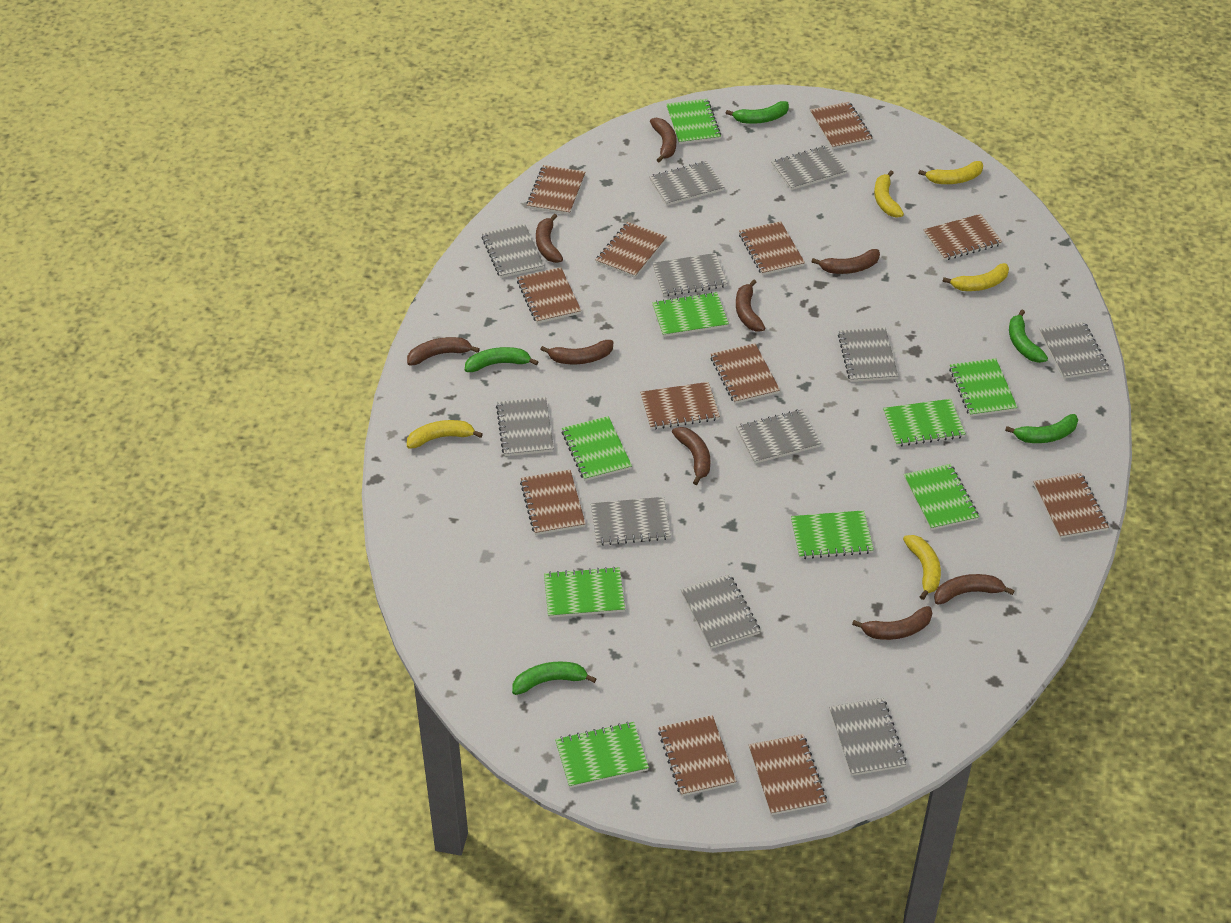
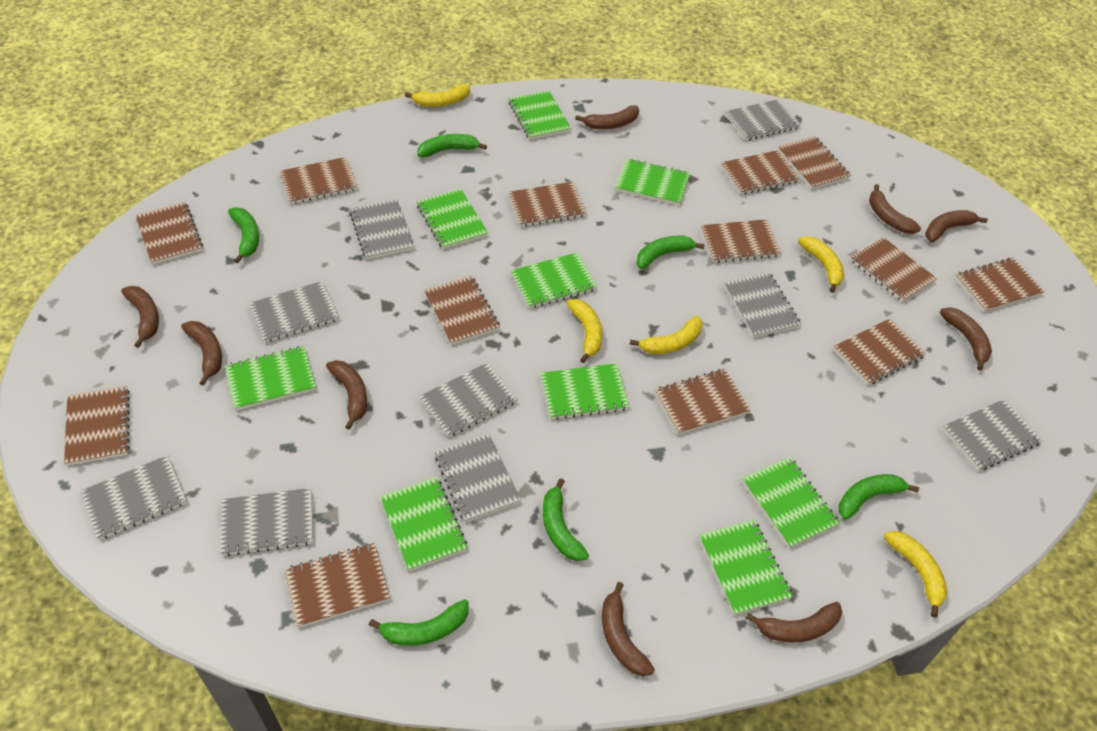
brown notebook: [517,267,581,324] [520,470,586,535] [527,165,585,215] [596,222,667,278] [640,382,720,430] [658,715,736,796] [710,343,780,404] [739,221,805,275] [749,734,827,815] [810,102,873,149] [923,214,1003,261] [1033,473,1109,538] = 12 -> [64,386,130,466] [135,202,203,265] [280,157,358,204] [284,543,390,628] [424,275,500,345] [509,182,587,227] [655,369,750,435] [701,219,781,263] [721,150,800,195] [777,136,851,189] [833,318,926,385] [850,237,937,302] [955,258,1045,312] = 13
green banana: [465,347,538,372] [512,661,597,695] [726,101,789,124] [1005,414,1078,443] [1009,310,1048,363] = 5 -> [228,207,259,263] [369,599,469,646] [417,134,487,157] [543,478,589,561] [636,236,705,269] [839,474,919,520] = 6
grey notebook: [482,224,544,278] [496,397,554,456] [591,497,671,546] [649,161,725,206] [652,253,728,296] [681,574,761,649] [736,409,821,464] [771,145,847,190] [829,698,907,776] [838,328,898,382] [1040,322,1109,379] = 11 -> [81,455,187,540] [221,488,313,556] [249,281,339,343] [350,199,415,259] [419,362,517,437] [435,434,521,523] [724,272,801,338] [725,99,801,141] [942,399,1043,471] = 9

